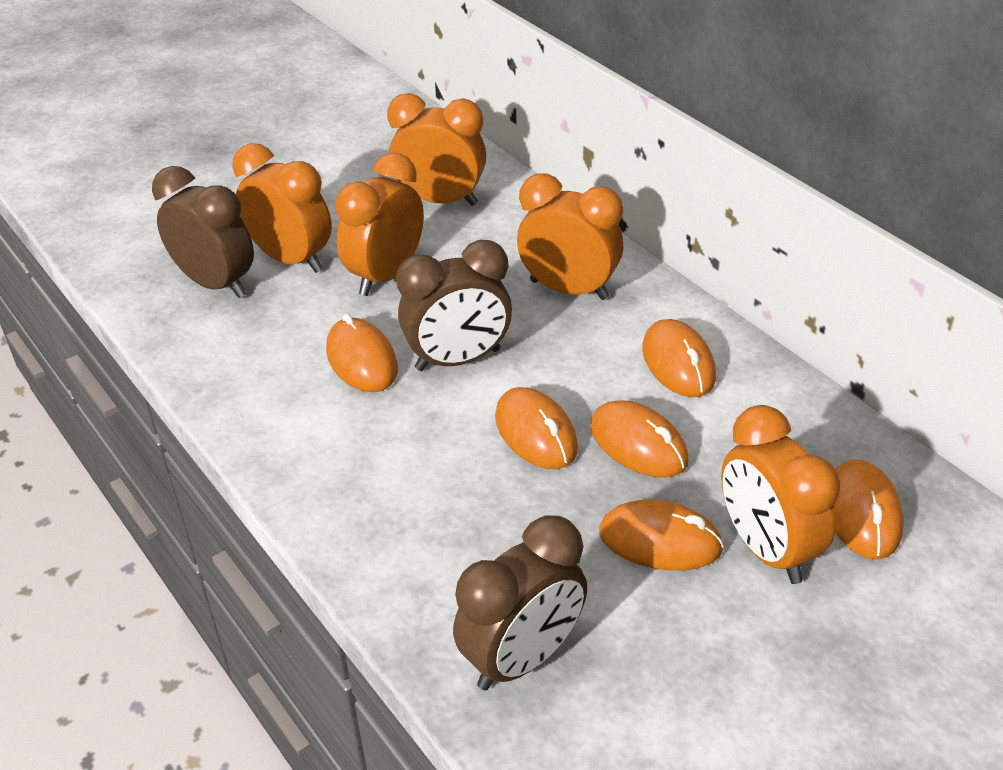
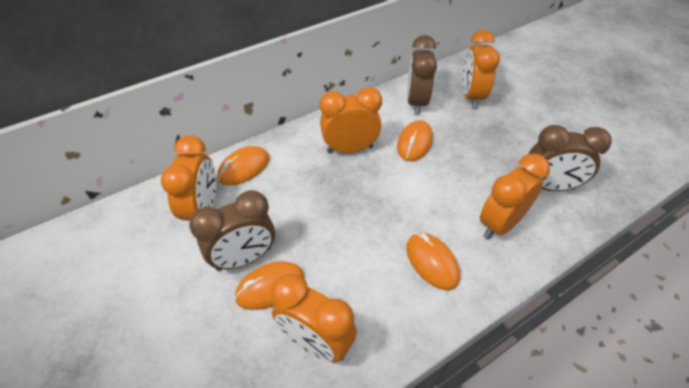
orange mouse: [326,313,398,392] [495,387,578,469] [590,400,689,478] [599,499,724,571] [642,319,716,397] [834,459,903,559] = 6 -> [217,146,269,185] [234,261,304,310] [397,120,433,161] [406,233,460,290] = 4

